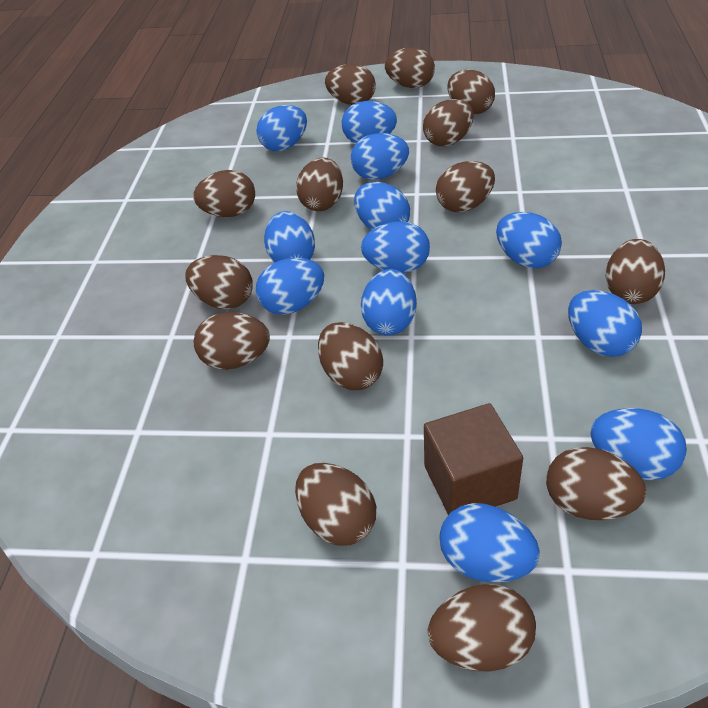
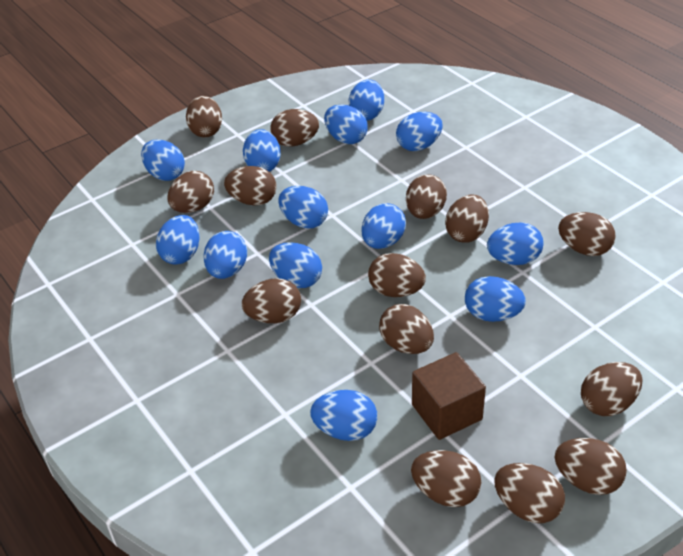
blue egg: [256,105,307,151] [256,258,324,315] [264,211,315,263] [342,101,397,143] [351,133,409,180] [354,182,410,230] [361,221,430,273] [361,269,417,336] [439,503,540,583] [496,212,562,268] [568,290,642,357] [590,408,687,480] = 12 -> [141,139,185,181] [156,215,200,264] [203,231,247,279] [243,129,281,172] [269,242,322,288] [278,186,328,229] [310,390,377,441] [324,104,368,144] [349,79,384,121] [361,203,406,249] [396,112,443,151] [465,276,526,322] [487,222,544,265] = 13

